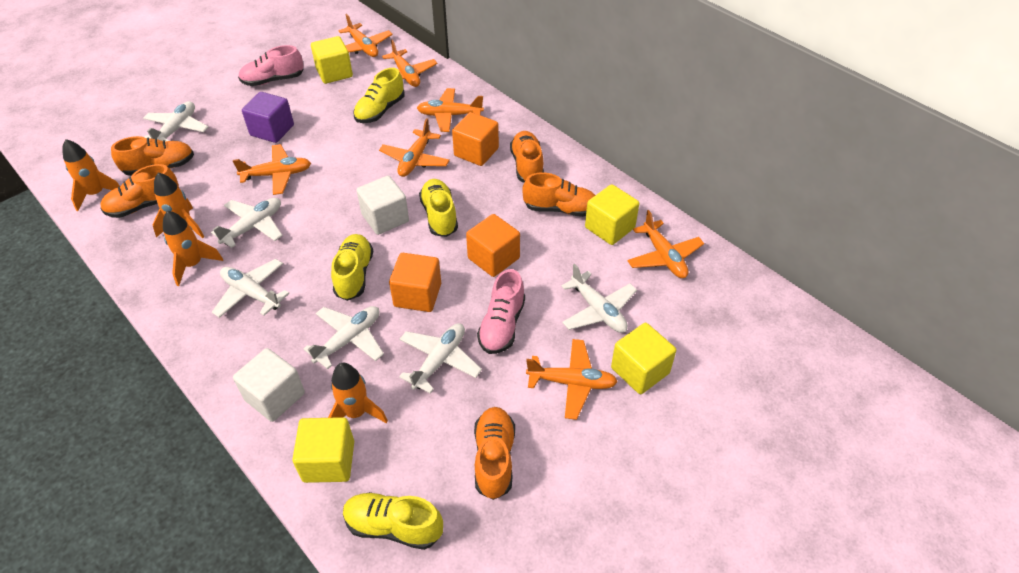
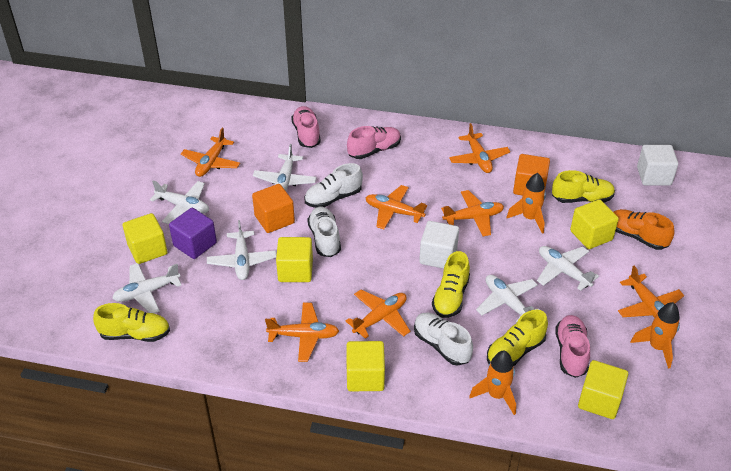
orange cube: [389,253,441,312] [452,112,499,166] [466,214,520,277] = 3 -> [252,184,295,233] [513,154,550,196] = 2
orange rocket: [62,139,120,211] [152,173,204,238] [163,211,223,286] [328,363,388,423] = 4 -> [469,351,516,415] [506,173,546,233] [630,302,680,369] = 3
orange shoe: [100,164,179,218] [111,136,194,176] [474,407,515,500] [510,131,544,182] [522,173,595,217] = 5 -> [614,209,674,250] = 1
pink shoe: [238,45,304,86] [477,269,525,354] = 2 -> [291,106,321,148] [347,126,401,159] [555,315,590,378] = 3
white shoe: none = 0 -> [304,163,363,208] [307,207,341,257] [414,313,473,366] = 3
yellow cube: [292,417,354,483] [311,36,353,84] [585,184,639,245] [611,323,676,394] = 4 -> [123,213,167,264] [276,237,313,282] [347,341,385,391] [570,199,619,249] [578,360,628,419] = 5

